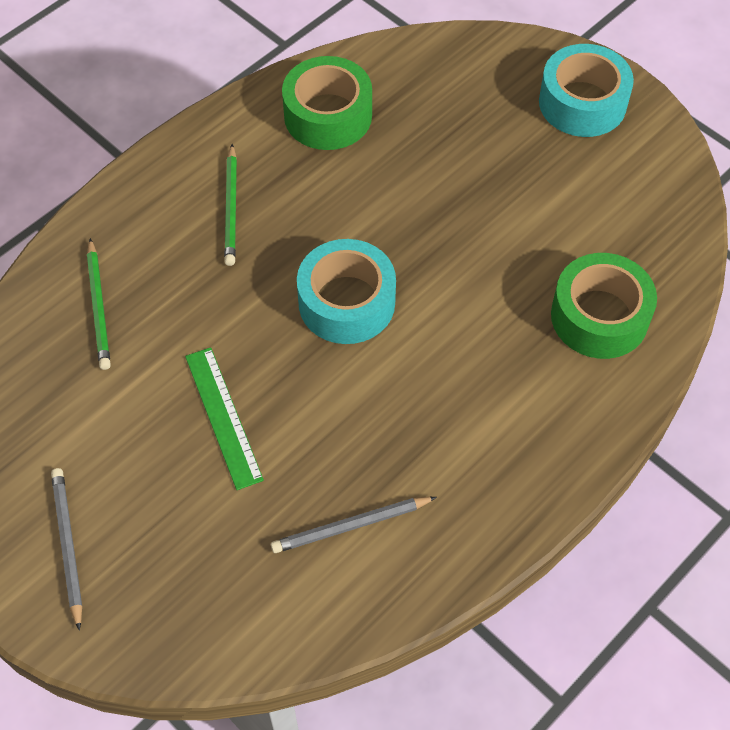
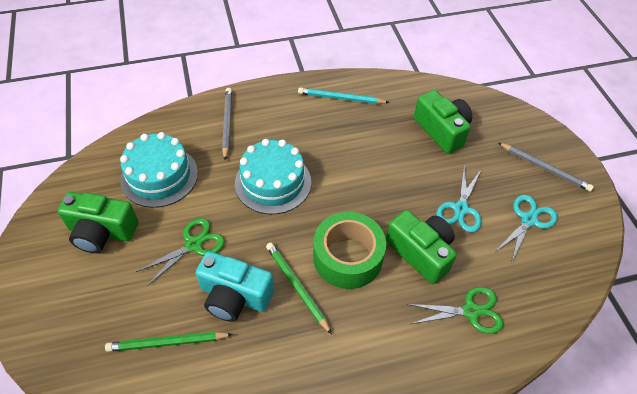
green camera: none = 0 -> [57,192,138,253] [386,210,457,284] [414,90,472,154] = 3
green ruler: [185,347,264,490] = 1 -> none = 0
green scissors: none = 0 -> [136,218,225,286] [407,287,504,334] = 2
green tape: [282,56,372,150] [551,253,657,359] = 2 -> [313,212,386,289] = 1
turquoise cake: none = 0 -> [120,132,198,208] [235,139,311,214] = 2
turquoise camera: none = 0 -> [196,251,274,322] = 1
turquoise pencil: none = 0 -> [298,88,390,104] = 1
turquoise scissors: none = 0 -> [436,167,481,233] [495,195,558,263] = 2
turquoise tape: [297,239,396,344] [539,44,634,137] = 2 -> none = 0

